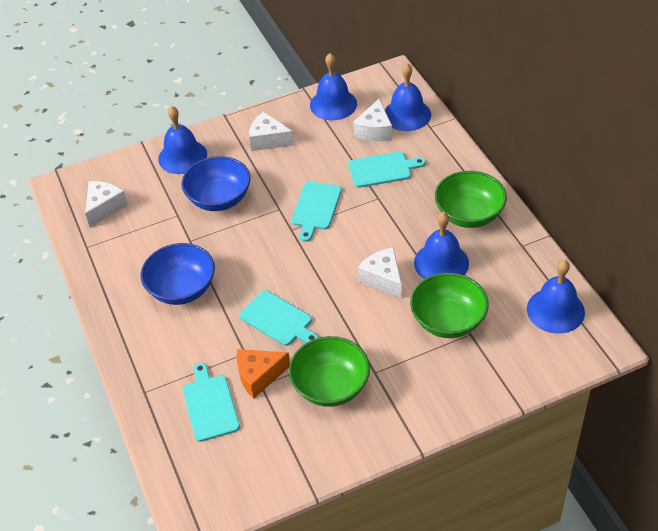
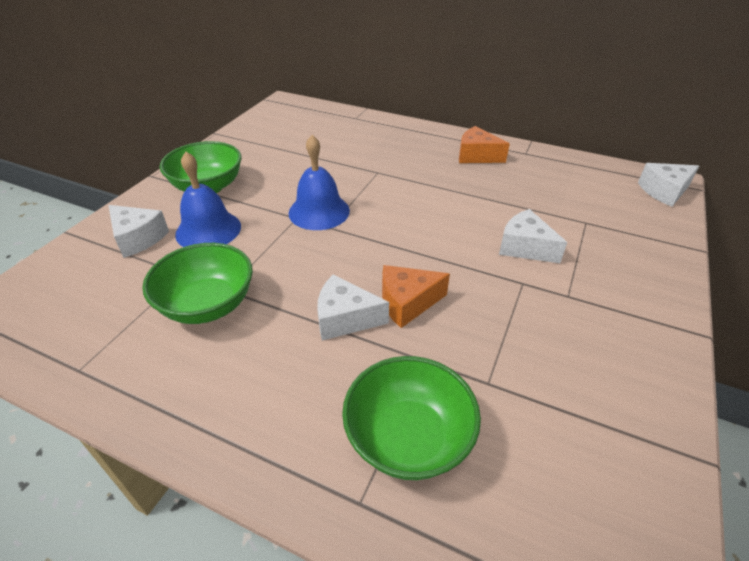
blue bell: [158,106,207,174] [310,53,357,120] [385,63,431,131] [414,212,469,279] [527,260,585,334] = 5 -> [175,152,241,247] [288,135,350,230] = 2
blue bowl: [141,243,215,305] [182,156,251,211] = 2 -> none = 0
orange cheese: [236,349,290,398] = 1 -> [382,265,450,328] [459,126,510,163] = 2
turquoise cutting board: [183,363,240,442] [239,290,319,346] [291,182,342,242] [348,152,426,188] = 4 -> none = 0

